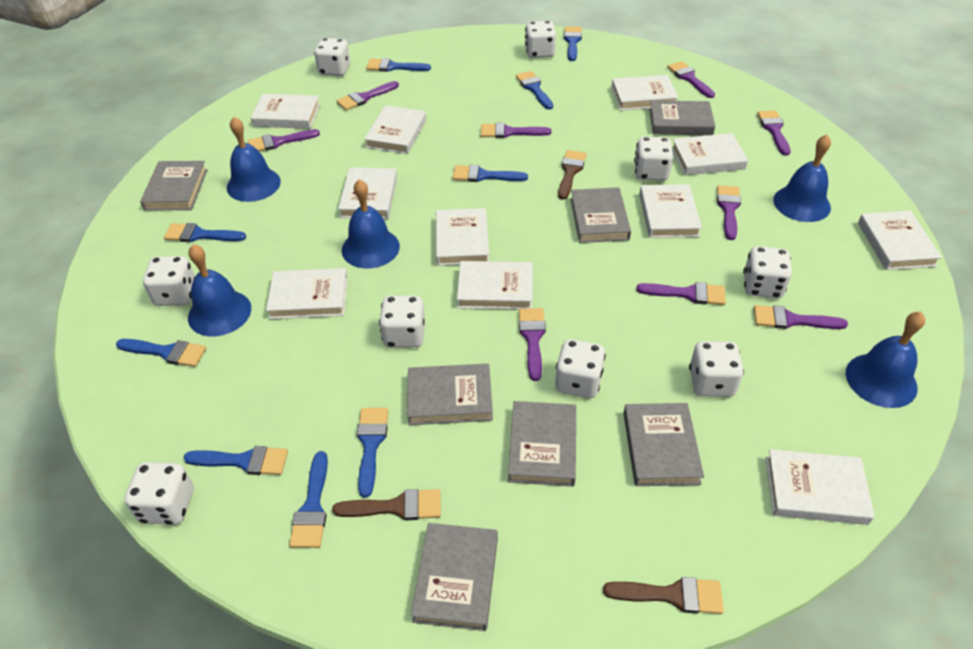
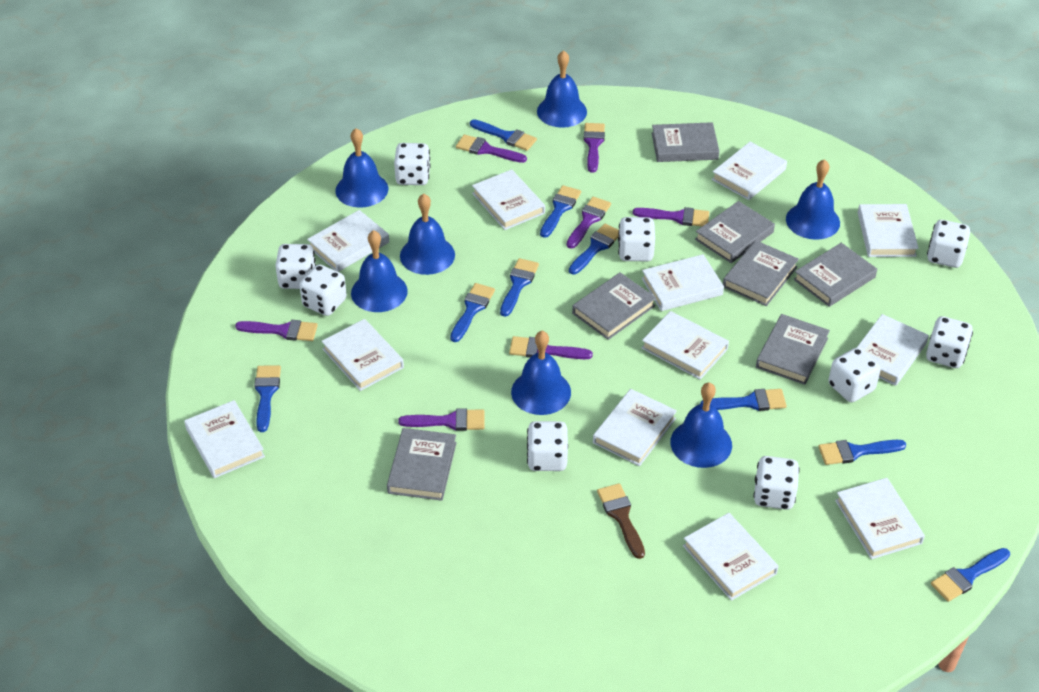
blue bell: [188,244,251,336] [227,117,281,202] [342,179,400,269] [773,134,831,222] [846,312,925,408] = 5 -> [335,128,388,208] [351,230,408,312] [400,194,455,275] [511,331,571,415] [537,50,587,128] [670,382,732,468] [786,159,840,240] = 7
brown brush: [332,489,441,521] [558,150,586,200] [603,577,724,614] = 3 -> [597,483,645,559] = 1
purple brush: [248,129,320,151] [337,81,399,110] [481,123,551,138] [519,308,546,381] [636,282,726,305] [667,61,715,98] [717,185,741,240] [754,305,848,329] [757,110,791,155] = 9 -> [235,320,318,341] [398,408,485,431] [456,134,527,163] [509,336,593,359] [567,197,611,249] [584,123,605,173] [633,207,709,226] = 7
white book: [251,94,320,129] [266,268,348,319] [338,168,397,219] [364,106,426,154] [436,208,489,266] [457,261,533,310] [611,75,678,111] [639,184,702,238] [672,133,748,175] [766,449,875,525] [858,211,942,270] = 11 -> [184,400,265,478] [307,210,389,272] [321,319,404,391] [472,169,545,230] [593,389,677,466] [642,254,724,311] [642,311,729,380] [683,513,779,601] [712,142,787,200] [835,478,925,559] [857,314,929,386] [858,204,919,257] = 12

